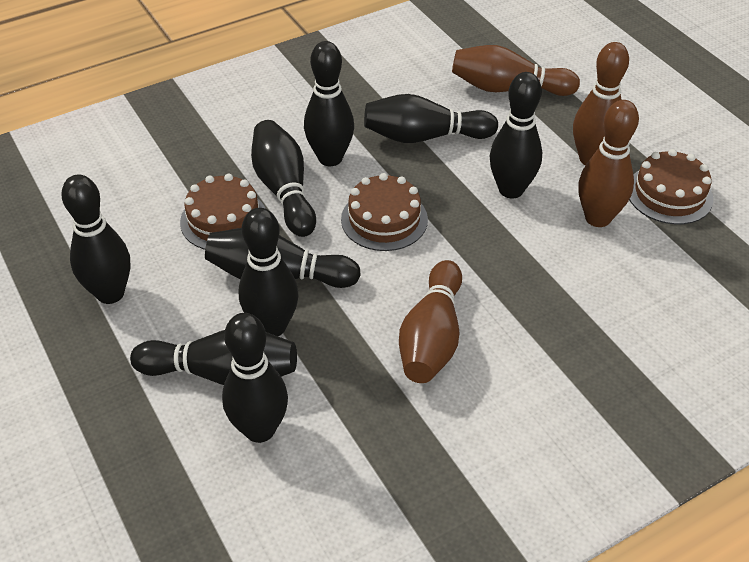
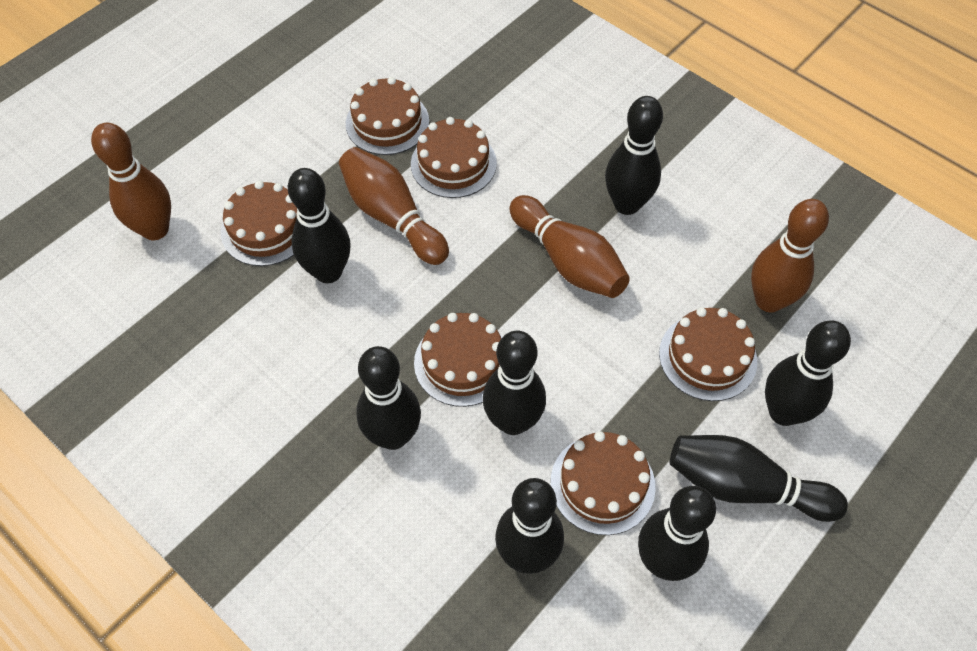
black bowling pin: [61,175,131,304] [130,330,297,385] [205,228,361,288] [222,313,288,443] [239,208,298,336] [251,120,316,237] [304,41,354,166] [364,94,498,143] [490,72,542,198] = 9 -> [288,168,351,283] [356,346,421,450] [483,331,546,435] [495,478,564,574] [605,96,663,215] [638,486,716,581] [670,435,848,522] [765,320,851,426] = 8
brown cake: [180,174,266,250] [341,173,428,251] [629,149,713,224] = 3 -> [221,181,297,266] [346,77,429,155] [411,117,497,198] [414,313,502,407] [551,431,656,535] [659,307,757,401] = 6

